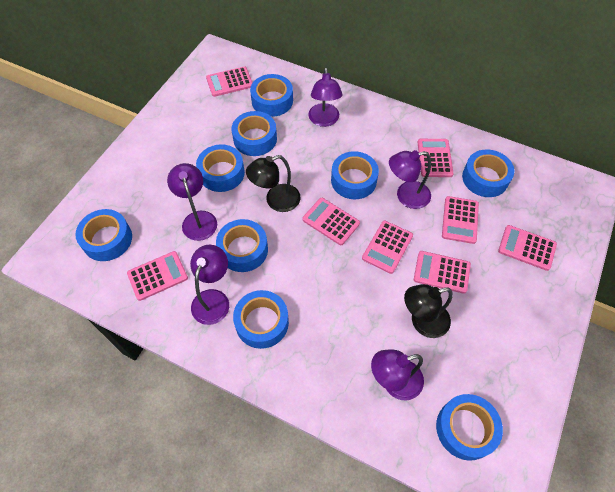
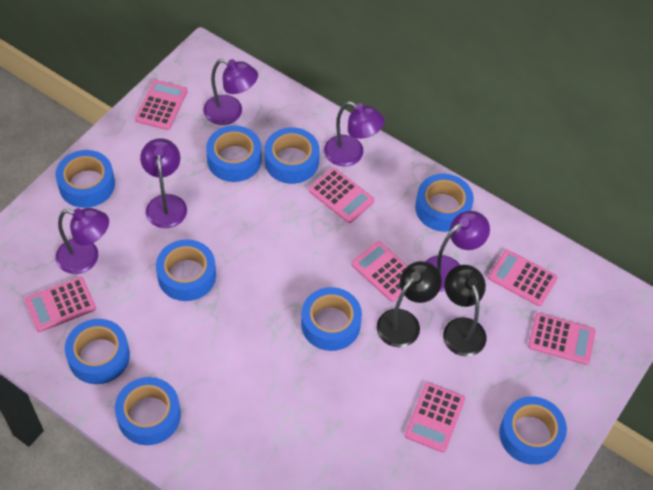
pink calculator: [127,251,188,301] [206,66,253,97] [302,198,360,245] [362,221,413,274] [414,251,471,294] [418,139,454,177] [442,196,479,244] [498,225,557,271] = 8 -> [25,277,96,332] [135,80,188,130] [309,168,374,223] [351,241,407,302] [405,382,465,453] [488,250,558,306] [528,313,596,365] = 7

